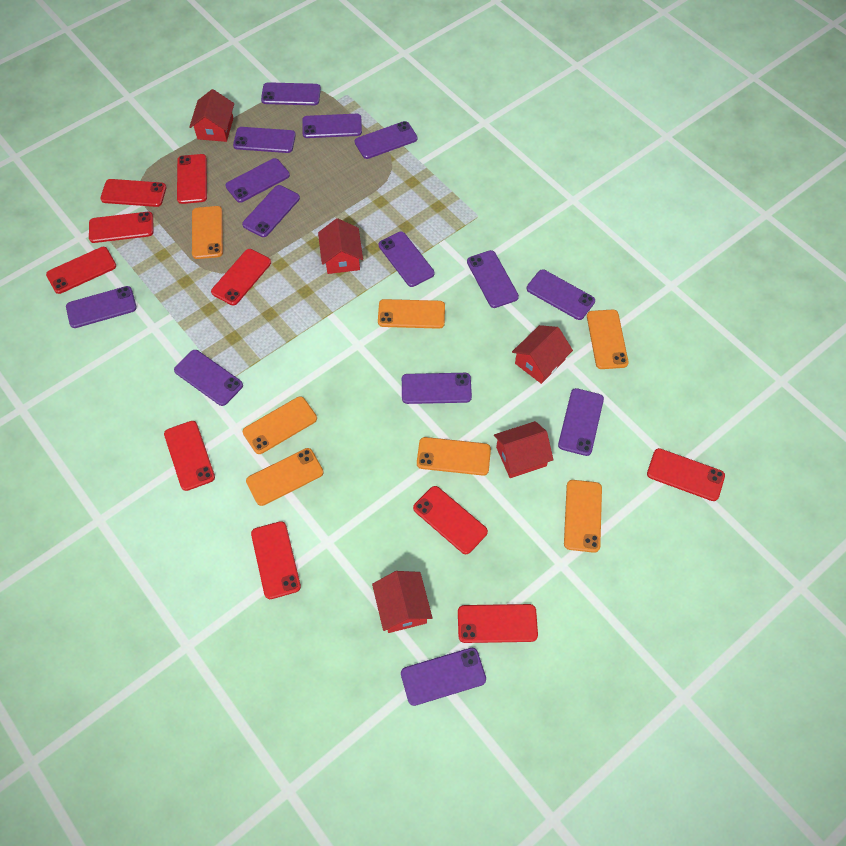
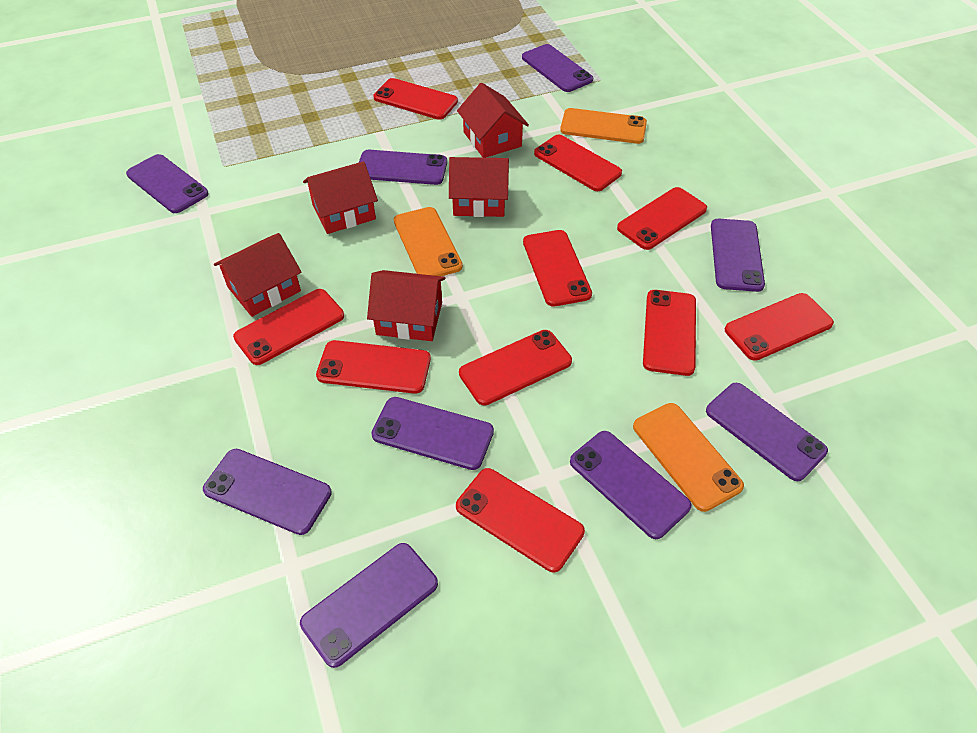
orange phone: [192,206,223,259] [243,396,317,454] [246,448,324,506] [378,299,445,329] [417,437,491,476] [564,480,602,553] [587,309,629,369] = 7 -> [394,207,463,276] [560,108,647,144] [633,403,744,512] = 3
purple phone: [66,286,137,328] [174,350,243,406] [225,158,290,203] [233,127,296,153] [242,185,300,237] [261,82,321,105] [302,114,362,138] [355,121,417,159] [379,232,435,287] [401,648,486,706] [402,373,472,404] [467,250,519,308] [527,269,595,320] [558,388,604,456] = 14 -> [126,154,209,213] [203,449,332,535] [300,543,438,668] [359,150,447,185] [371,397,494,470] [522,44,593,92] [570,431,692,539] [706,383,828,481] [711,219,765,292] = 9

